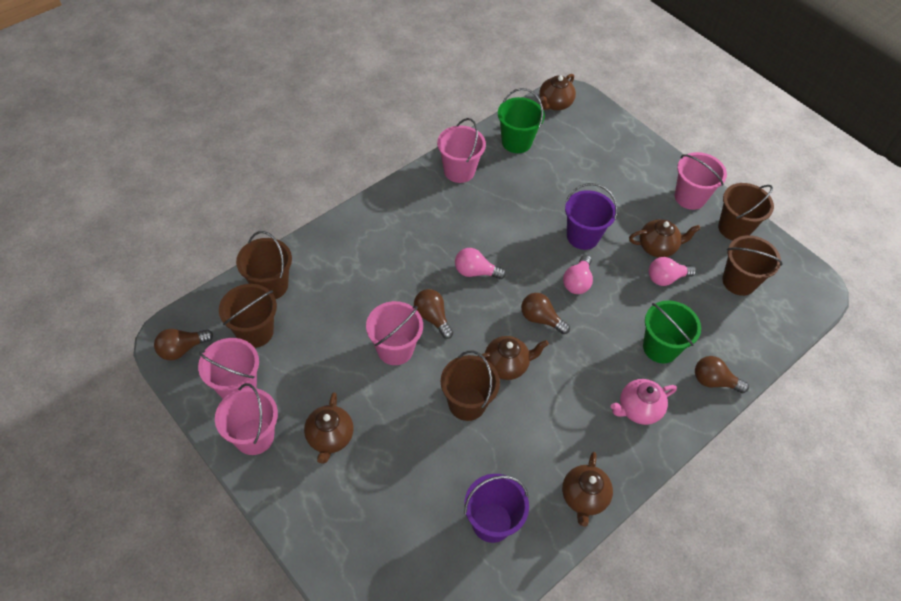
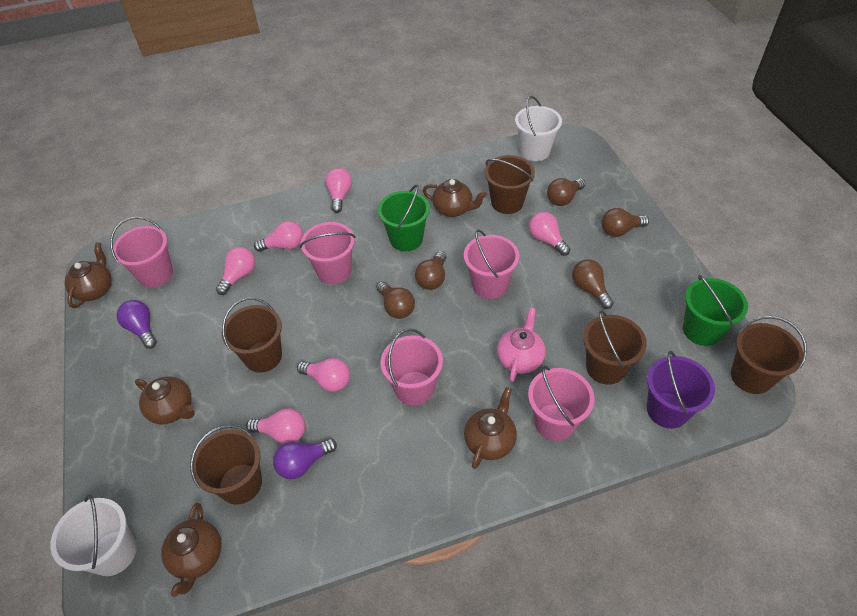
brown light bulb: [154,329,213,361] [414,289,453,339] [521,293,570,334] [695,356,749,393] = 4 -> [376,281,415,319] [415,251,447,290] [547,178,586,206] [572,259,614,309] [602,208,649,237] = 5
pink light bulb: [455,248,506,279] [563,255,593,294] [649,257,696,286] = 3 -> [216,247,255,295] [246,408,305,444] [254,221,303,252] [297,358,350,392] [325,168,352,213] [529,212,570,256] = 6
purple bucket: [464,474,529,543] [565,183,618,250] = 2 -> [647,351,715,429] = 1
purple light bulb: none = 0 -> [116,300,157,349] [273,438,337,479] = 2
white bucket: none = 0 -> [50,494,137,576] [515,96,562,161] = 2

